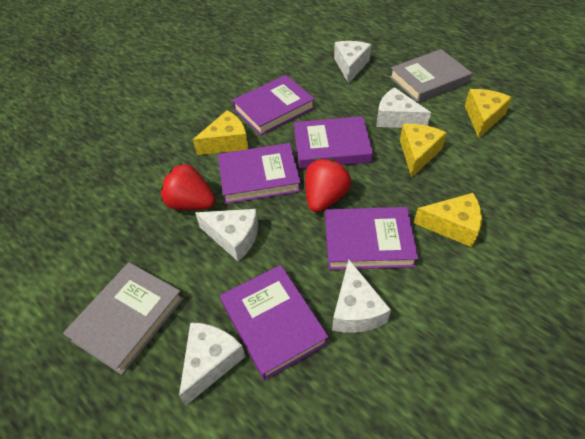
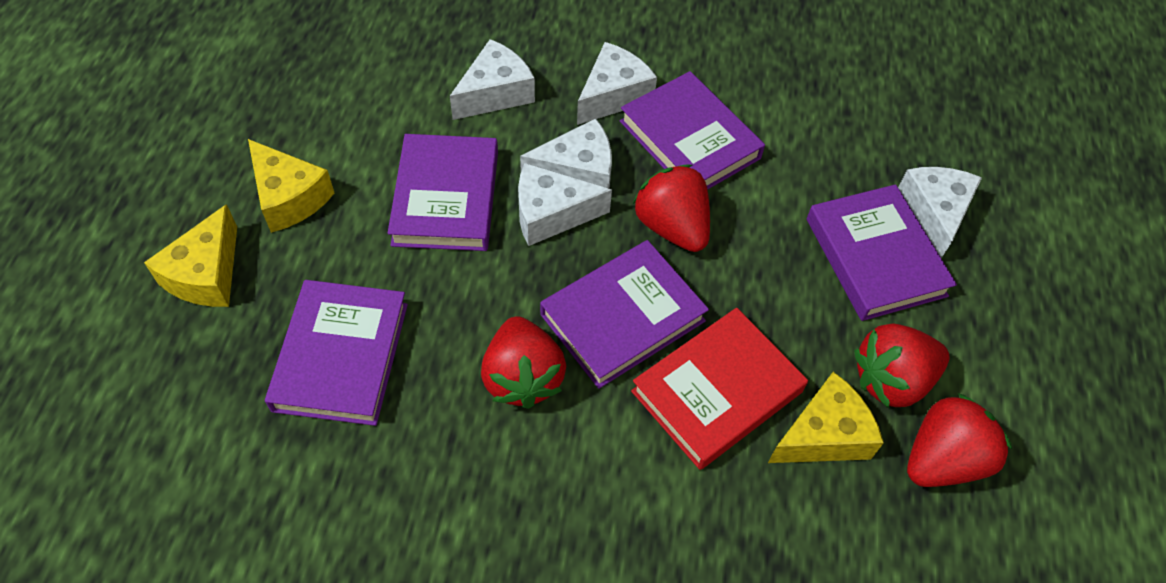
grey book: [63,262,184,375] [389,49,472,103] = 2 -> none = 0
red book: none = 0 -> [631,308,808,470] = 1
red strawberry: [160,163,215,210] [305,158,351,212] = 2 -> [481,316,566,409] [633,164,710,252] [854,323,949,408] [907,393,1012,487] = 4
yellow cheese: [193,110,248,155] [400,124,447,178] [414,193,482,247] [465,89,512,139] = 4 -> [144,204,237,307] [248,139,334,233] [768,372,884,463] = 3

